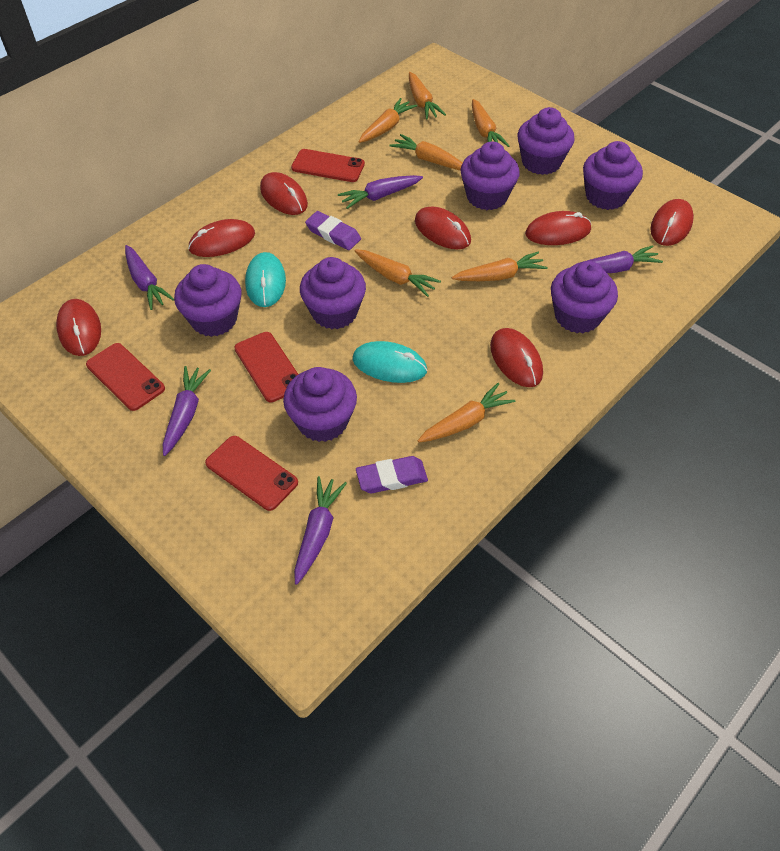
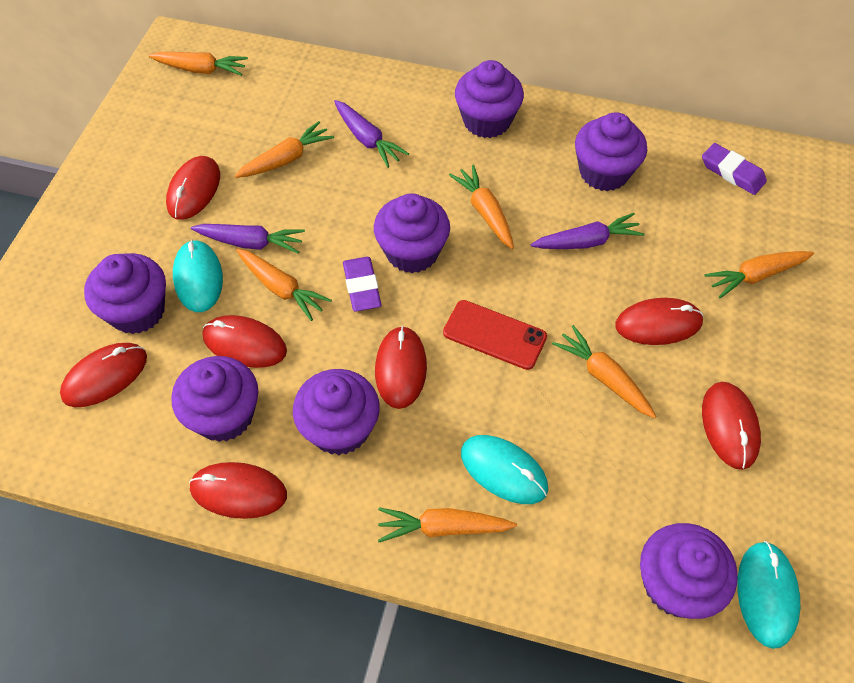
purple carrot: [125,245,174,310] [163,366,211,456] [294,476,347,585] [338,175,423,209] [573,245,663,273] = 5 -> [191,224,305,254] [334,100,409,168] [531,213,645,249] = 3
red phone: [86,343,165,411] [205,436,298,511] [234,332,298,402] [291,149,365,182] = 4 -> [443,300,547,370] = 1
turquoise mouse: [245,252,286,307] [352,341,427,383] = 2 -> [173,240,223,312] [461,435,548,504] [737,541,800,649] = 3

